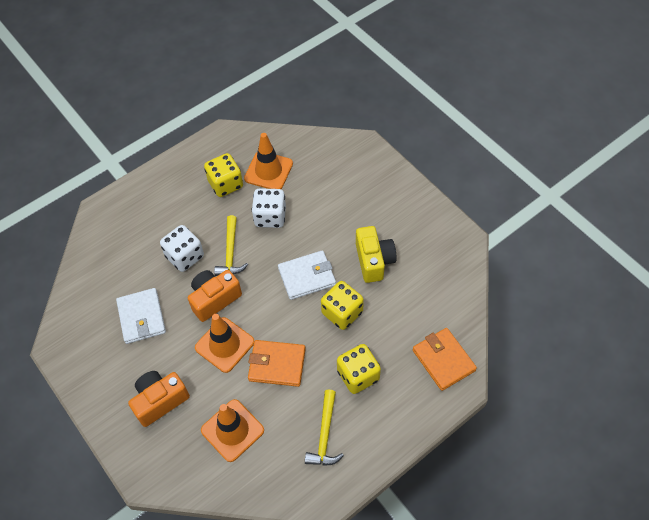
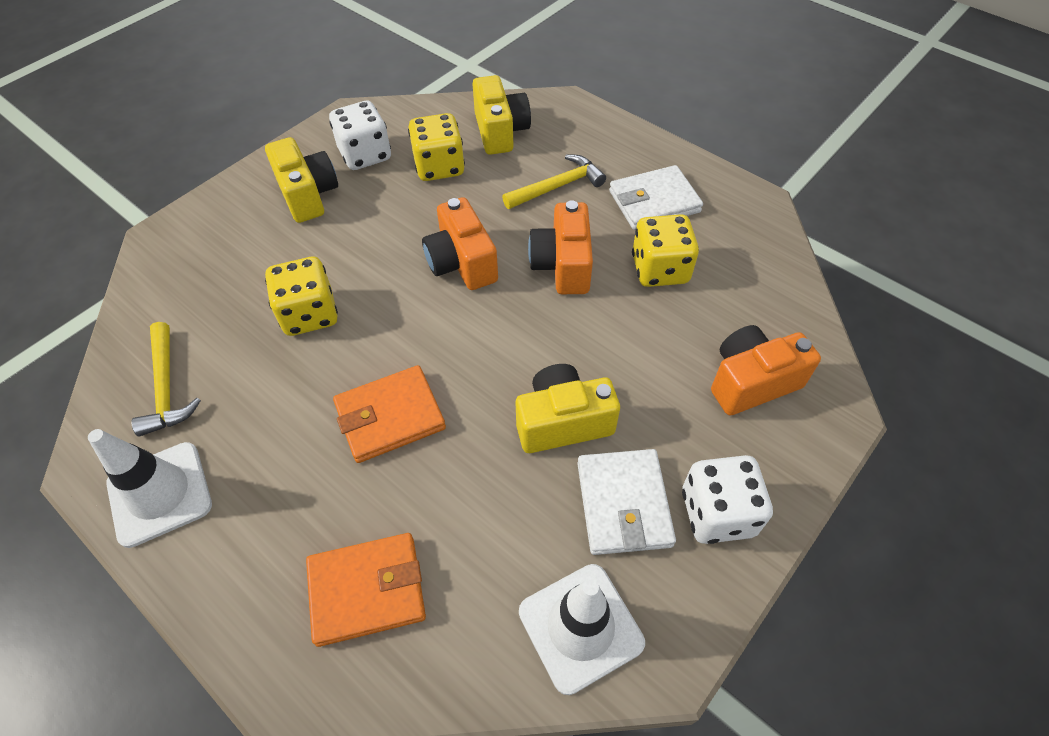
orange camera: [128,371,190,427] [188,270,242,322] = 2 -> [422,197,498,290] [528,200,593,294] [711,325,821,415] = 3
orange traffic cone: [195,314,254,373] [201,399,264,462] [244,133,293,189] = 3 -> none = 0
white traffic cone: none = 0 -> [88,429,212,548] [519,564,645,695] = 2
yellow camera: [356,226,397,283] = 1 -> [265,137,338,223] [472,75,531,155] [516,364,620,453] = 3

